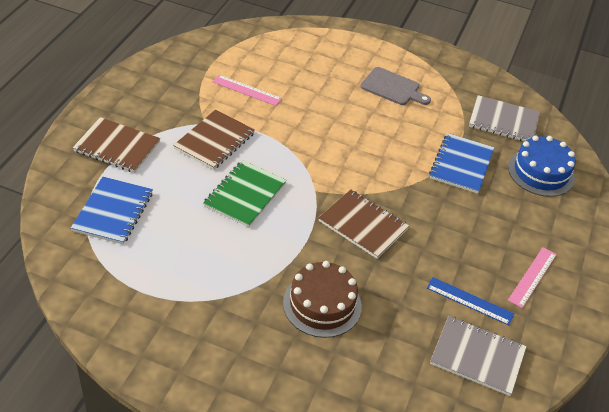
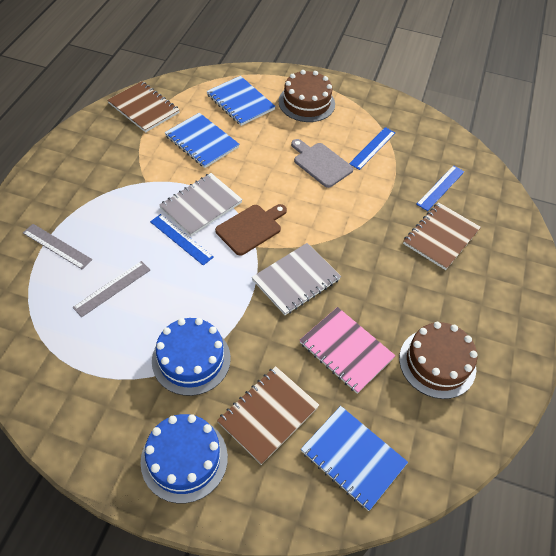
blue cake: [508,136,576,197] = 1 -> [141,414,228,503] [152,318,231,396] = 2
blue notebook: [71,177,153,245] [429,133,494,194] = 2 -> [165,113,240,168] [206,76,276,126] [301,406,408,511] = 3
blue ruler: [427,277,514,325] = 1 -> [150,214,214,265] [349,127,396,170] [416,165,464,211] = 3
brown cake: [283,261,362,338] = 1 -> [278,70,335,122] [399,322,478,399] = 2
brown cutting board: none = 0 -> [215,204,287,256] = 1
green notebook: [203,160,287,227] = 1 -> none = 0
grey ruler: none = 0 -> [23,224,92,269] [72,261,150,317] = 2
pink notebook: none = 0 -> [300,307,396,394] = 1
pink ruler: [213,75,282,106] [508,247,557,308] = 2 -> none = 0

